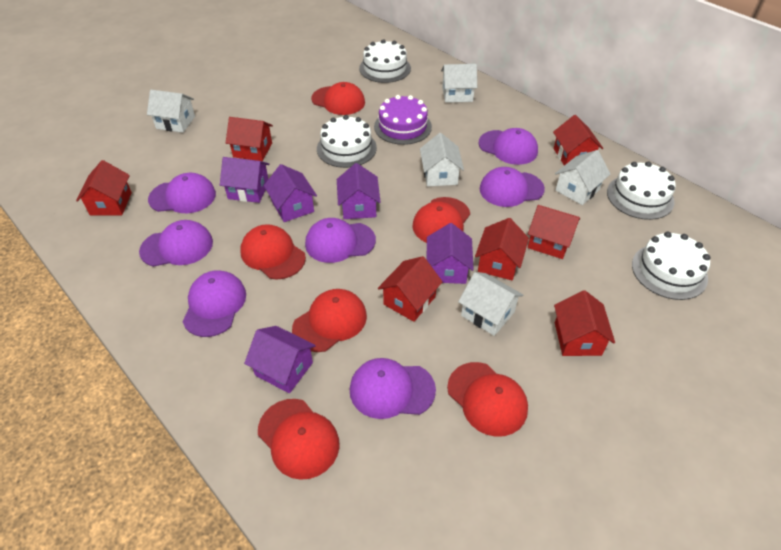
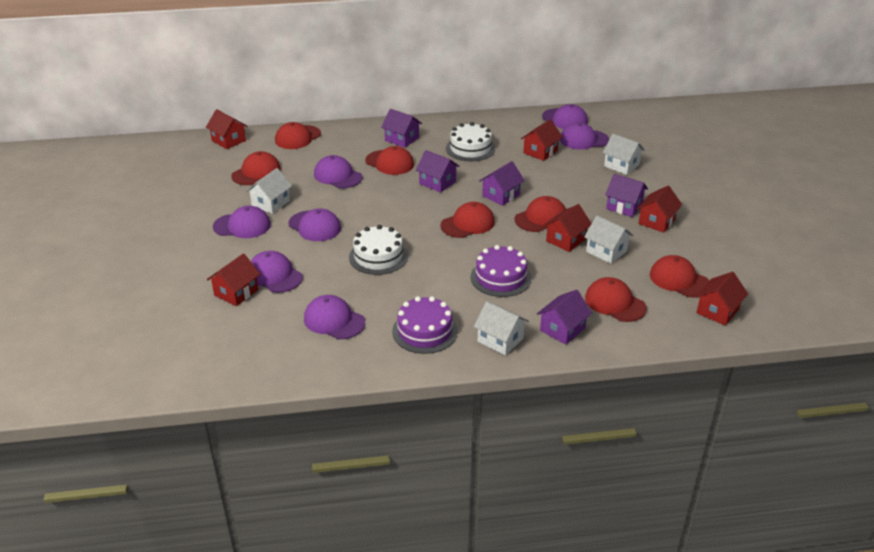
purple cake: [374,95,432,145] = 1 -> [392,296,458,354] [470,245,531,297] = 2
red cap: [240,224,306,280] [258,399,340,480] [292,289,367,352] [311,82,365,115] [412,197,470,243] [447,362,528,437] = 6 -> [231,151,281,185] [275,122,321,149] [365,146,414,175] [440,202,495,238] [515,196,566,232] [585,277,647,322] [650,255,709,297] = 7
red house: [76,160,132,215] [226,117,273,161] [378,256,443,322] [475,218,529,280] [528,205,580,259] [553,115,603,166] [554,290,615,356] = 7 -> [206,109,248,149] [207,253,260,306] [521,120,562,161] [543,204,592,252] [637,186,682,233] [695,272,748,326] = 6
white cake: [317,115,377,168] [359,39,411,83] [607,161,676,220] [632,232,710,300] = 4 -> [349,225,408,275] [446,122,495,161] = 2
white house: [147,90,195,133] [420,133,464,187] [441,64,477,103] [458,272,523,336] [555,150,610,205] = 5 -> [246,168,292,214] [474,301,529,355] [584,216,633,264] [603,134,645,175] = 4

